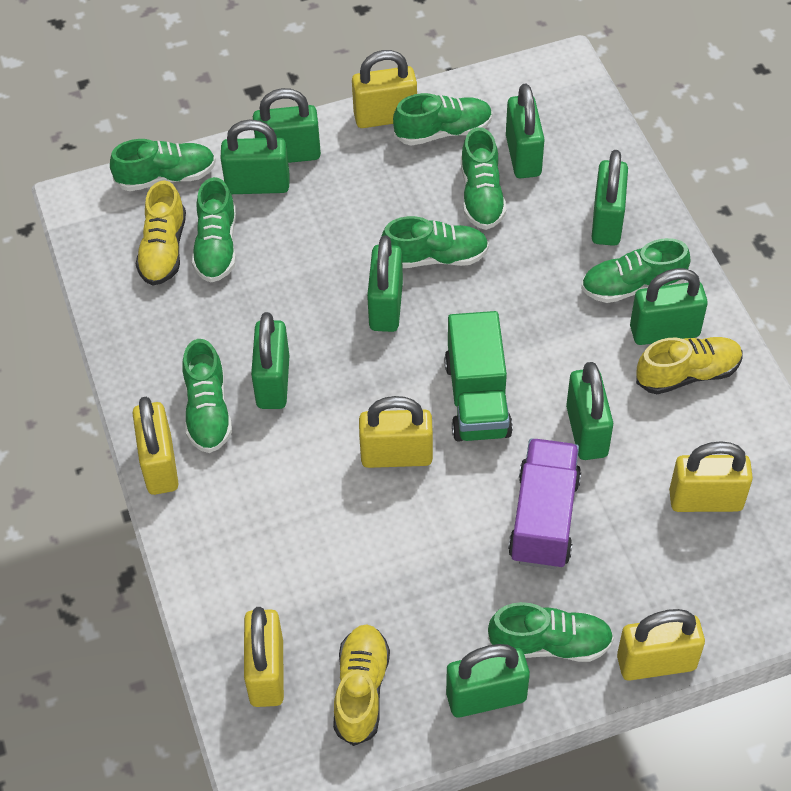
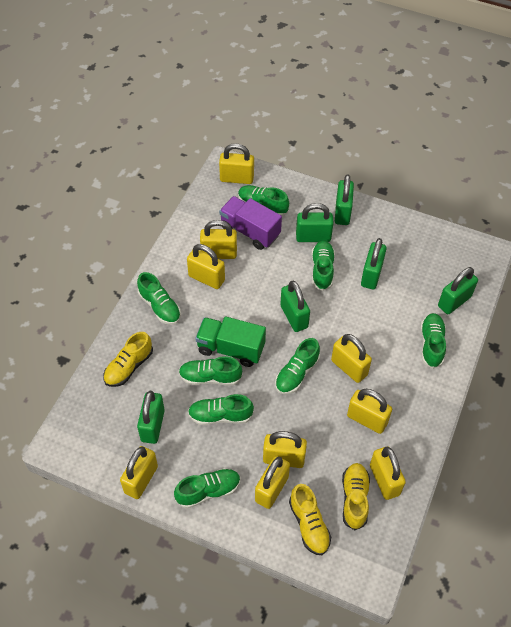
green padlock: [220,120,290,194] [251,312,289,409] [253,88,321,163] [367,235,403,332] [446,644,530,718] [506,84,545,178] [566,362,613,460] [592,150,628,246] [630,268,708,345] = 9 -> [137,391,165,444] [280,281,310,332] [296,203,333,242] [335,175,354,225] [361,238,387,289] [438,267,478,314] = 6
yellow padlock: [132,397,179,495] [244,607,284,707] [352,50,417,128] [359,396,433,468] [617,609,705,681] [669,441,753,512] = 6 -> [120,446,158,499] [187,244,225,289] [200,220,237,259] [219,143,254,184] [255,456,290,509] [263,431,307,468] [331,334,372,383] [347,389,392,434] [370,446,406,500] = 9

